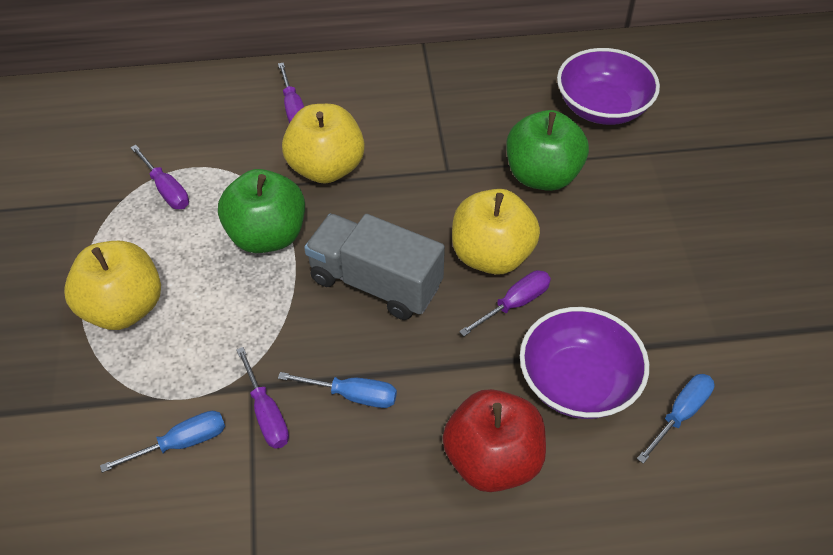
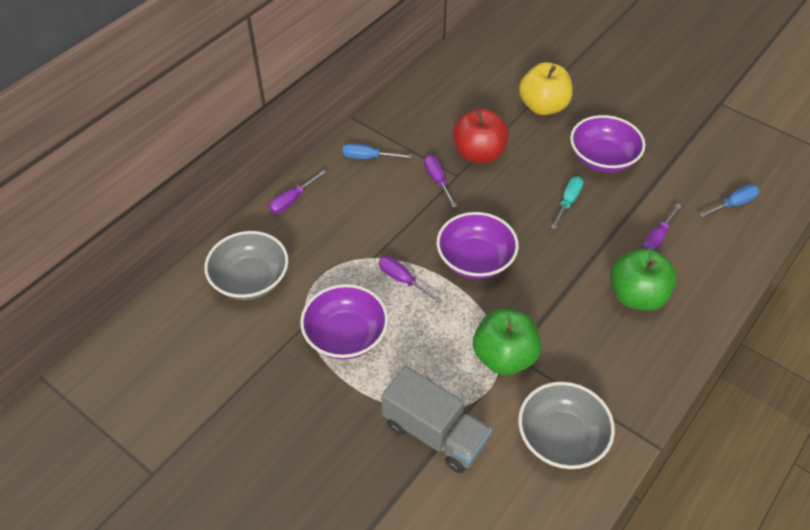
blue screwdriver: [100,411,225,473] [278,372,397,408] [637,374,715,464] = 3 -> [342,143,412,159] [699,185,760,218] = 2
grey bowl: none = 0 -> [204,231,288,300] [518,382,615,469] = 2
purple bowl: [520,307,649,419] [557,48,660,125] = 2 -> [300,284,388,360] [437,212,519,279] [570,115,645,173] = 3
turquoise screwdriver: none = 0 -> [551,176,583,229] = 1
yellow apple: [64,241,161,330] [282,104,365,184] [452,189,540,275] = 3 -> [519,62,573,115] = 1

